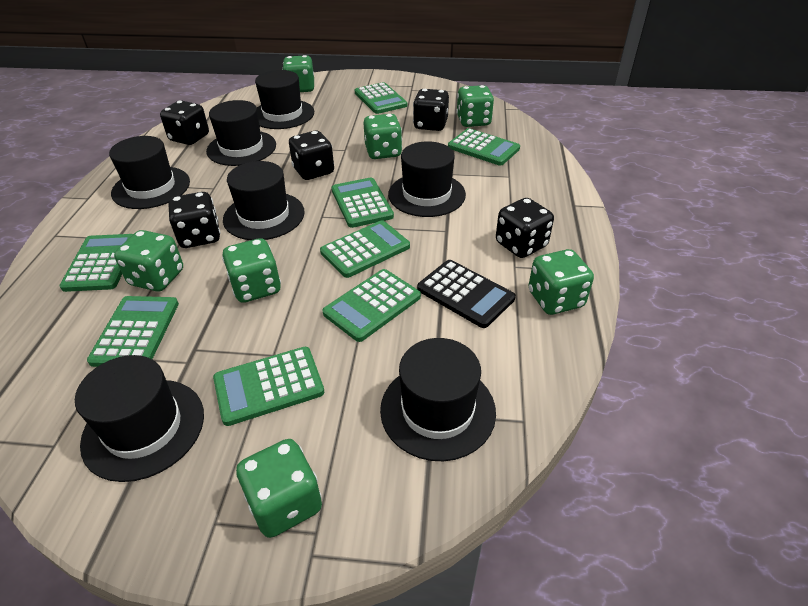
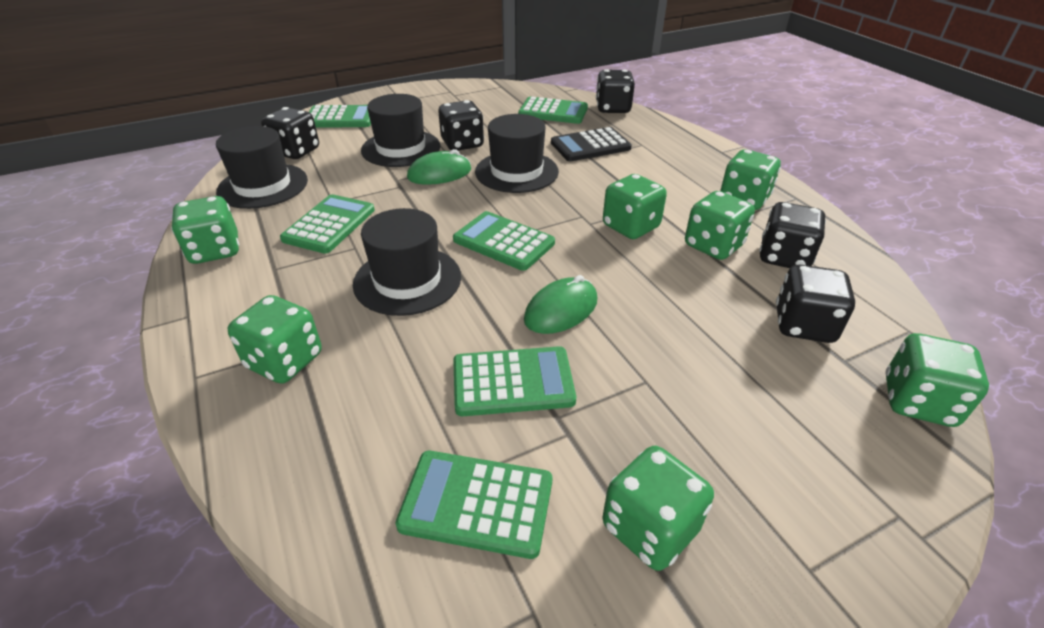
black hat: [75,355,204,482] [109,136,190,209] [206,100,276,166] [223,161,305,240] [255,70,314,129] [380,338,496,461] [388,141,466,217] = 7 -> [216,126,308,209] [353,208,461,316] [361,94,441,167] [475,114,559,193] = 4
green calculator: [59,234,133,292] [87,296,179,367] [213,347,324,426] [320,220,410,278] [323,269,421,342] [332,178,394,228] [355,82,407,114] [448,128,520,166] = 8 -> [280,194,375,253] [309,105,371,128] [395,451,552,559] [453,211,555,271] [453,346,576,416] [518,97,588,124] = 6
green mouse: none = 0 -> [407,149,471,185] [524,275,597,334] = 2

